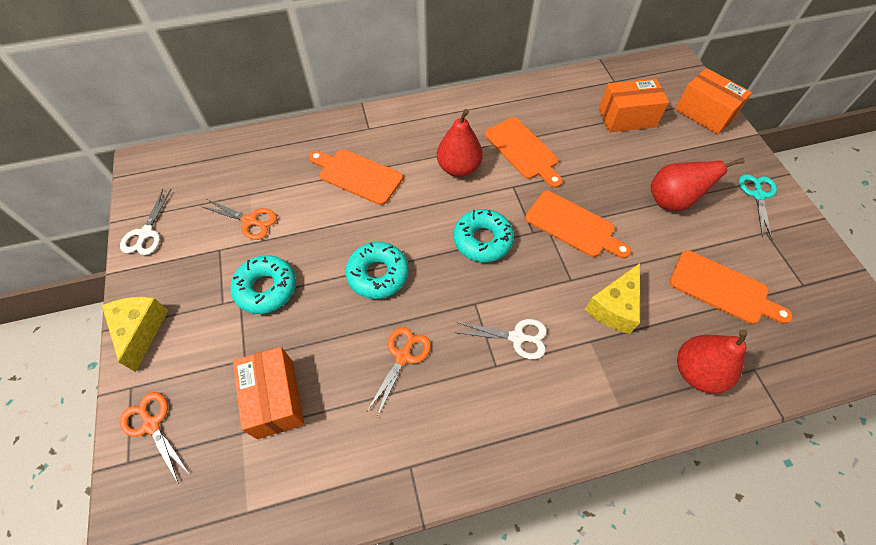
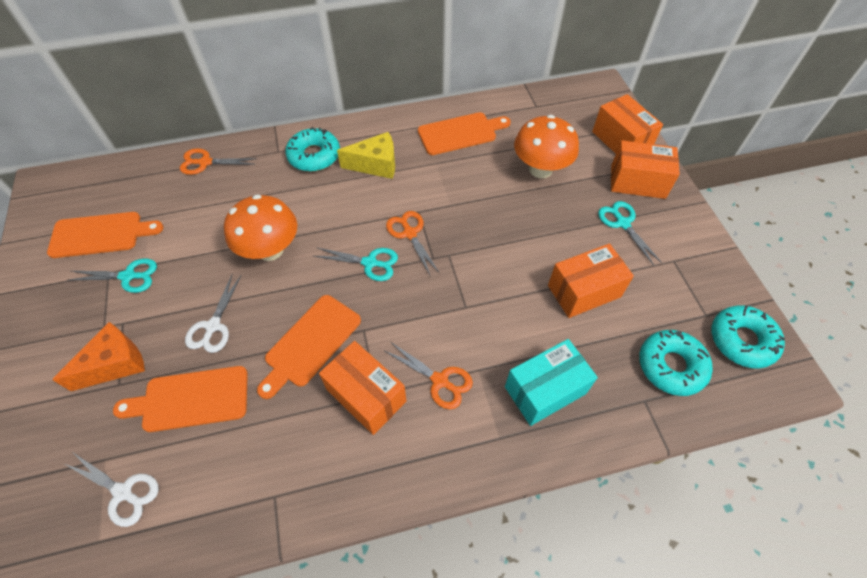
orange box: [233,347,304,439] [599,79,669,132] [675,68,752,134] = 3 -> [319,341,406,435] [548,244,634,318] [592,94,663,154] [611,140,680,199] = 4
orange cheese: none = 0 -> [52,322,145,391] = 1
orange mushroom: none = 0 -> [224,194,297,261] [514,115,579,178] = 2
red pear: [437,109,483,177] [650,158,745,211] [677,329,747,394] = 3 -> none = 0
turquoise box: none = 0 -> [505,339,598,426] = 1
turquoise scissors: [739,174,777,239] = 1 -> [69,258,157,293] [314,247,398,281] [598,201,662,266] = 3
yellow cheese: [102,297,169,372] [585,263,640,334] = 2 -> [337,132,395,179] = 1

